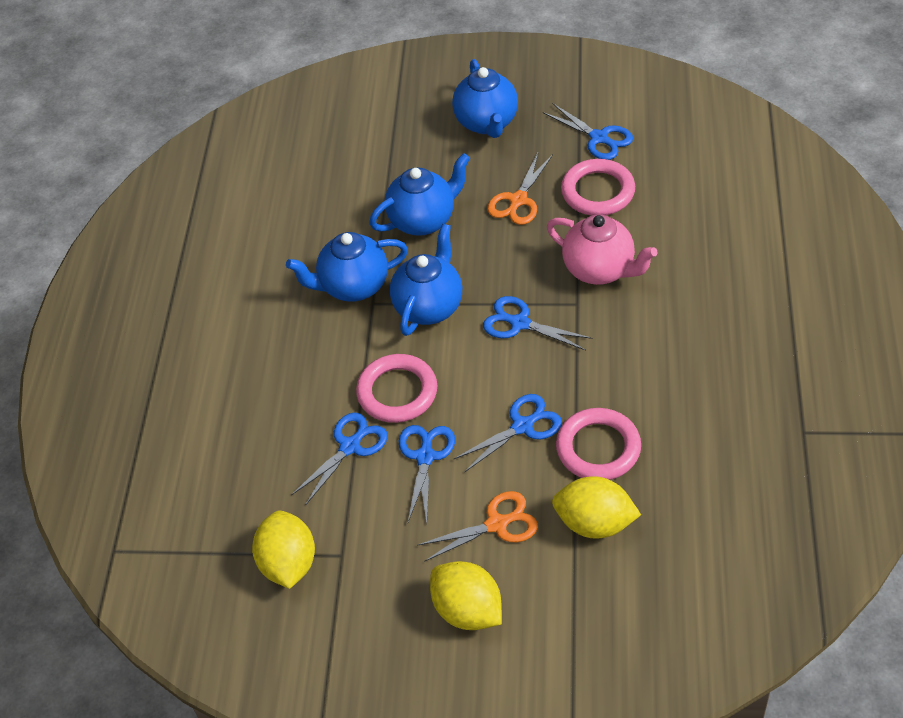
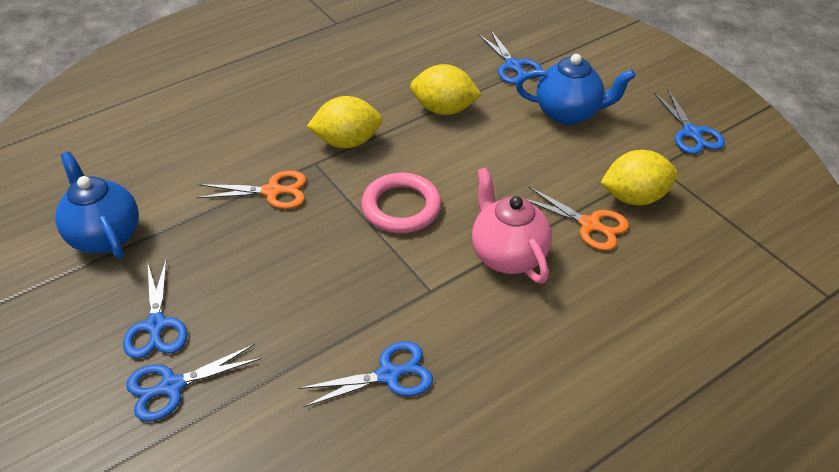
blue teapot: [286,232,408,302] [369,153,470,236] [390,224,463,336] [452,59,518,138] = 4 -> [55,152,139,259] [516,54,636,125] = 2
pink ring: [356,354,437,423] [556,408,641,480] [561,159,635,215] = 3 -> [362,173,441,233] = 1

